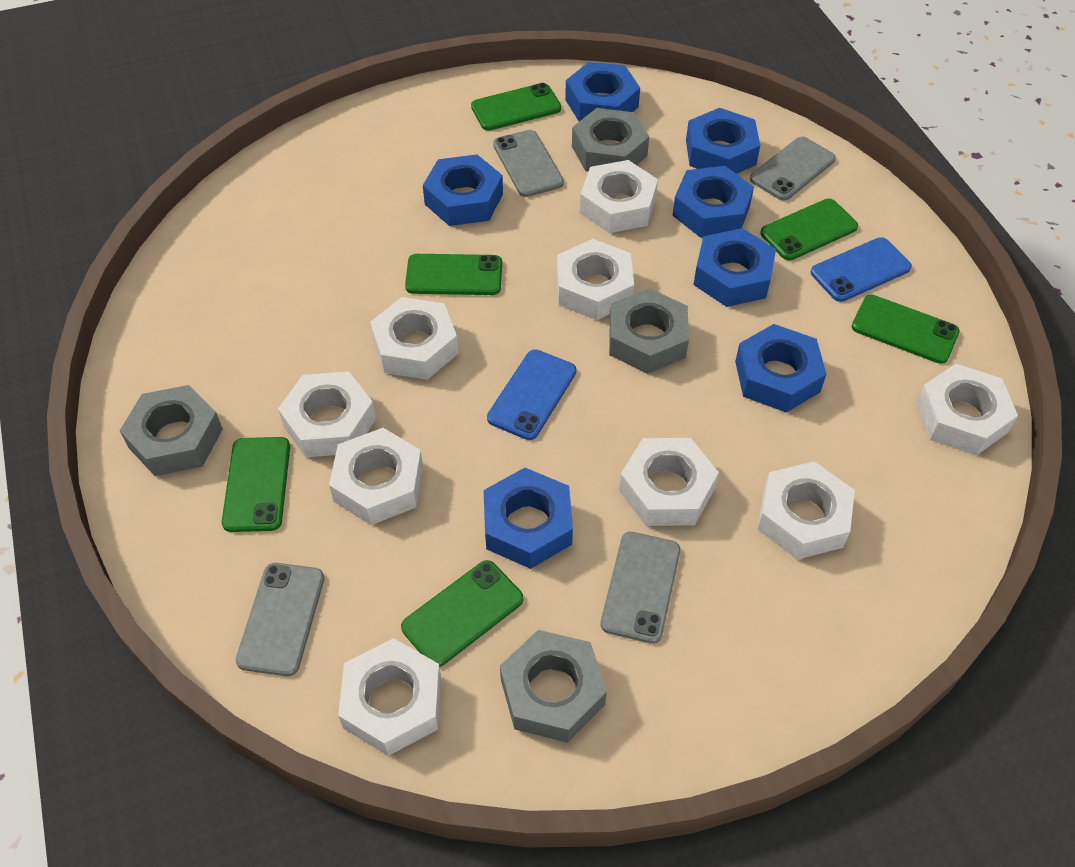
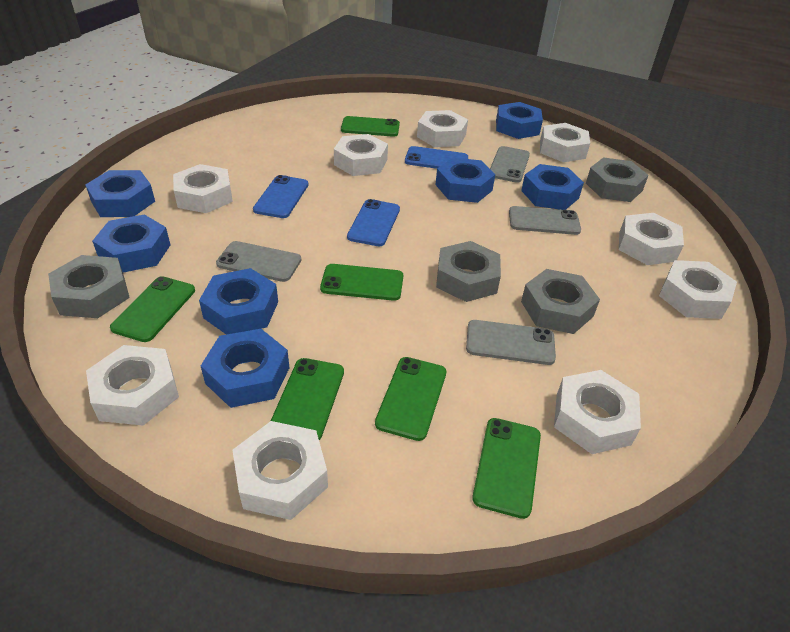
blue phone: [487,349,576,440] [811,237,912,302] = 2 -> [253,175,308,218] [347,199,400,246] [405,146,468,169] = 3

